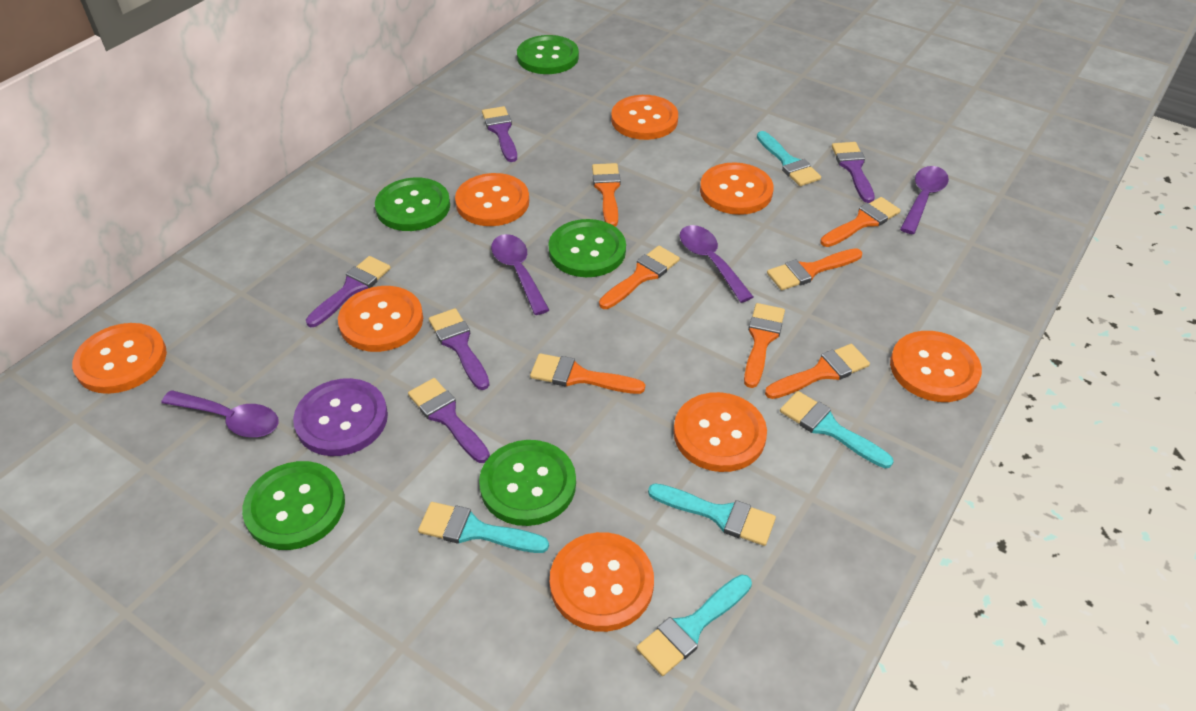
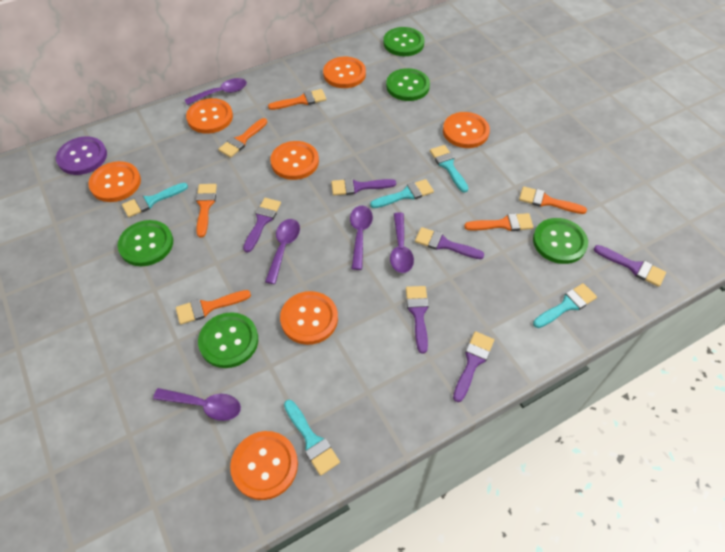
orange brush: [530,353,645,394] [592,163,621,226] [599,246,680,309] [744,303,785,388] [765,344,870,399] [767,248,862,290] [820,197,901,247] = 7 -> [176,290,251,325] [196,184,217,237] [218,118,267,158] [268,89,326,110] [464,213,534,231] [519,186,587,214] = 6
orange button: [72,323,167,394] [338,286,423,352] [455,173,529,226] [550,532,654,632] [611,95,678,140] [674,392,767,472] [700,162,774,215] [890,331,982,402] = 8 -> [88,161,141,202] [186,98,233,134] [230,431,298,500] [270,141,319,180] [280,291,338,345] [323,57,366,88] [443,112,490,148] = 7
purple brush: [306,256,391,327] [408,378,490,463] [429,308,490,390] [482,106,517,162] [832,142,875,203] = 5 -> [243,198,281,253] [331,178,396,195] [406,286,429,354] [415,227,484,259] [453,331,494,402] [594,245,666,287] = 6
purple spoon: [161,390,279,437] [491,234,549,315] [680,225,753,303] [900,166,949,234] = 4 -> [153,388,241,421] [184,78,247,105] [265,219,300,284] [350,206,373,270] [390,212,414,273] = 5

